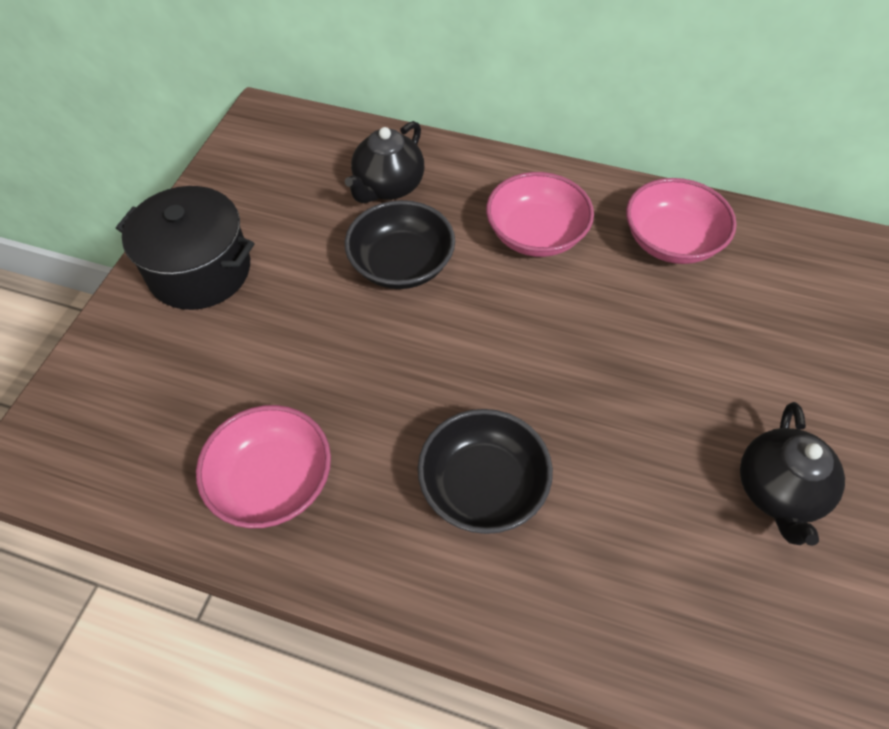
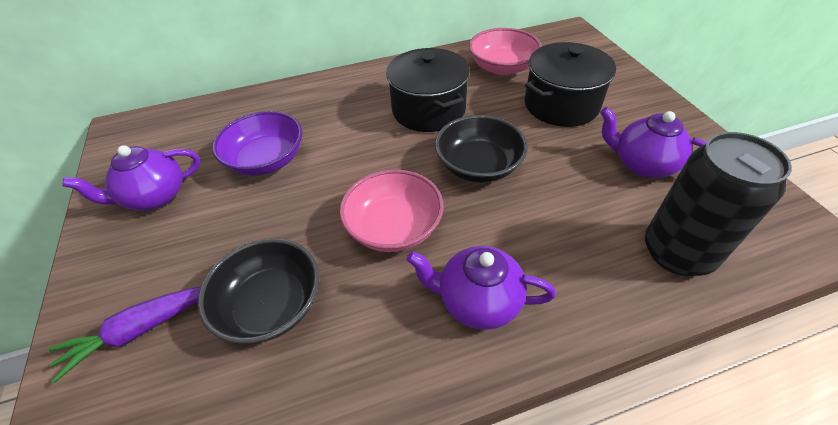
black can: none = 0 -> [645,132,792,276] = 1
black pot: [116,186,254,310] = 1 -> [386,48,470,132] [525,42,616,127] = 2
black teapot: [345,121,424,203] [740,402,845,546] = 2 -> none = 0
pink bowl: [196,405,331,528] [486,172,594,257] [626,178,737,264] = 3 -> [339,170,444,252] [469,28,542,75] = 2
purple bowl: none = 0 -> [212,111,302,176] = 1
purple carrot: none = 0 -> [48,287,201,383] = 1
purple teapot: none = 0 -> [63,145,200,210] [406,246,556,330] [600,107,707,178] = 3

